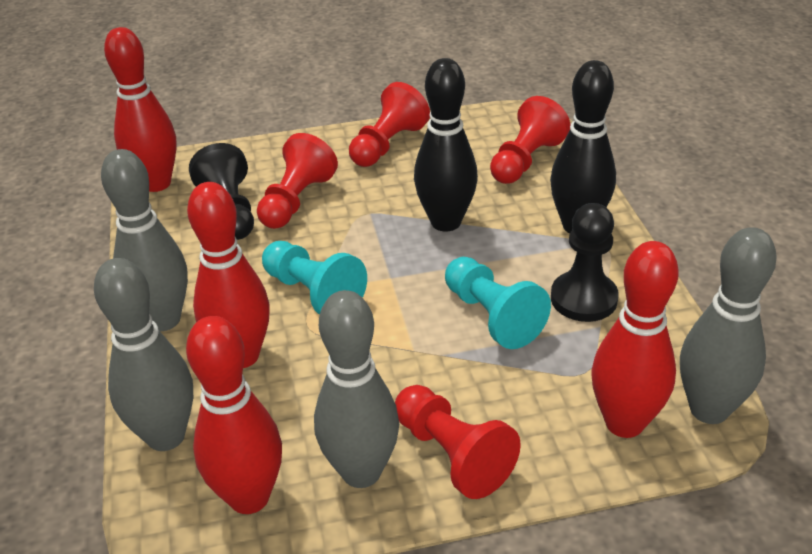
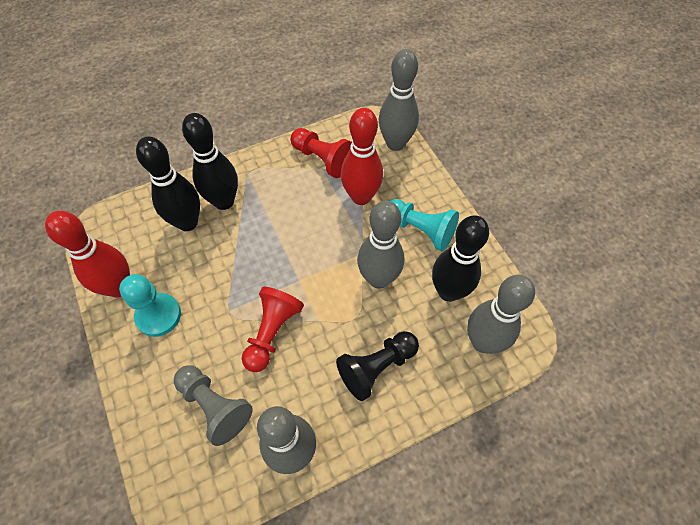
black bowling pin: [414,58,478,232] [550,60,616,234] = 2 -> [136,136,200,231] [182,113,238,210] [432,215,489,302] = 3
black pawn: [189,143,254,240] [551,203,619,322] = 2 -> [336,331,419,401] = 1
grey pawn: none = 0 -> [174,365,253,446] = 1
red bowling pin: [104,27,177,192] [186,316,282,514] [187,182,270,368] [592,241,679,438] = 4 -> [45,211,130,297] [341,108,383,205] = 2
red pawn: [257,133,338,229] [349,82,430,167] [395,385,521,499] [490,96,570,184] = 4 -> [242,287,304,372] [290,128,352,178] = 2

